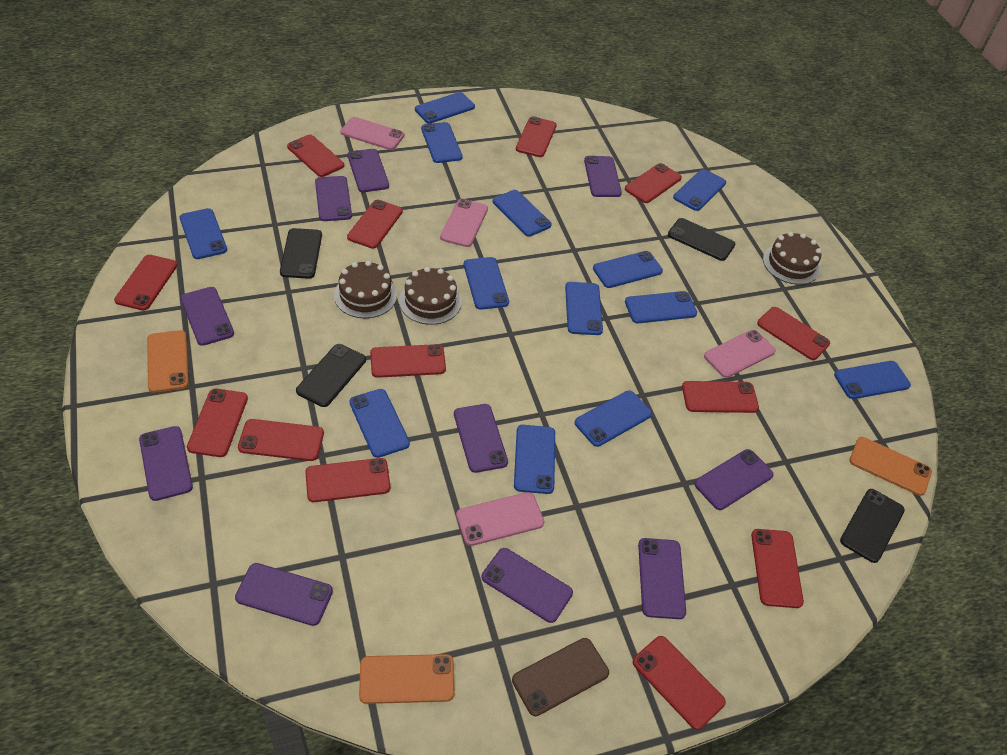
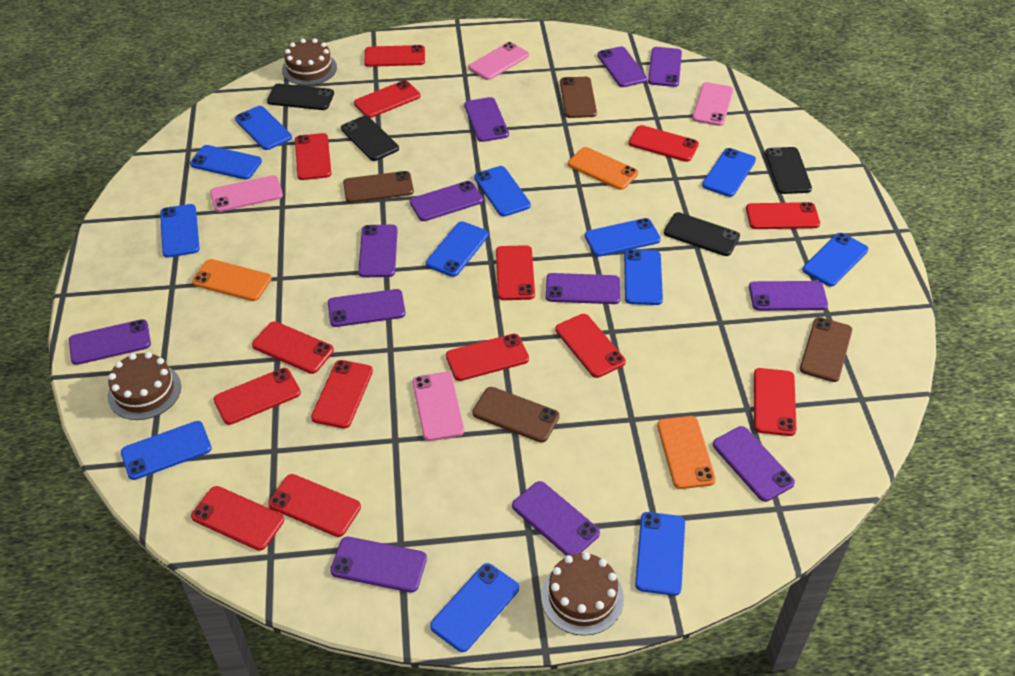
blue phone: [179,208,227,259] [349,389,410,458] [415,92,475,123] [421,122,463,163] [464,257,509,310] [493,190,552,237] [514,425,555,494] [565,282,603,335] [575,390,652,447] [593,251,663,288] [625,291,697,323] [673,169,726,211] [834,361,911,399] = 13 -> [121,421,212,480] [160,204,200,258] [190,145,262,180] [235,106,292,150] [426,221,489,277] [430,563,519,652] [474,166,531,217] [585,218,661,257] [624,250,663,305] [635,512,685,596] [702,148,756,197] [803,233,868,287] = 12
brown phone: [512,638,609,716] = 1 -> [343,171,414,203] [473,387,559,443] [560,77,597,118] [800,317,852,382] = 4
purple phone: [139,426,193,501] [180,287,234,346] [235,563,333,626] [315,176,352,221] [348,149,389,192] [454,404,508,473] [482,548,573,623] [584,156,622,197] [638,538,686,619] [694,449,774,510] = 10 -> [69,319,151,365] [328,289,406,327] [330,537,427,593] [358,225,398,277] [410,181,483,221] [464,97,509,142] [512,481,600,556] [546,273,620,304] [597,46,647,87] [648,47,682,87] [713,426,795,502] [749,281,828,311] = 12
red phone: [114,255,178,311] [187,388,248,457] [238,419,324,461] [287,135,344,177] [305,458,390,502] [347,200,403,249] [370,344,446,378] [516,116,557,157] [625,163,682,203] [633,636,726,730] [682,381,759,413] [751,529,804,608] [757,307,830,360] = 13 -> [191,486,284,551] [214,368,301,425] [252,321,334,374] [268,474,361,537] [295,133,331,180] [311,360,373,429] [354,80,420,118] [364,45,425,67] [446,334,529,381] [496,245,535,300] [555,314,626,378] [629,125,699,162] [746,202,820,229] [754,368,797,436] = 14

